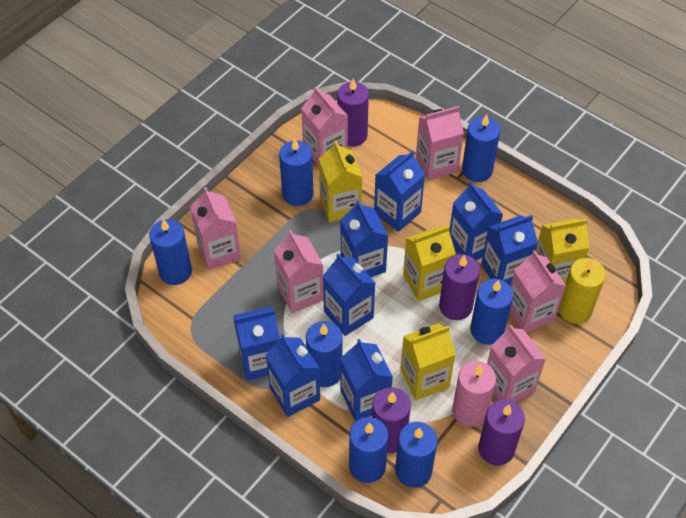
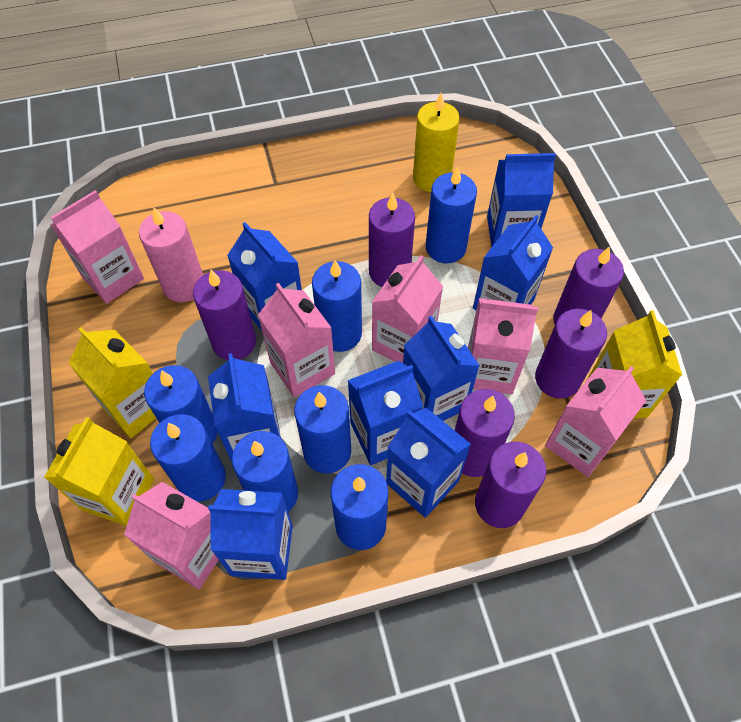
purple candle: [337,79,369,147] [372,387,411,453] [439,254,480,320] [478,399,525,465] = 4 -> [193,270,256,360] [369,193,415,287] [455,389,515,477] [475,442,546,528] [535,309,607,399] [553,246,624,324] = 6
yellow carton: [319,141,362,222] [400,323,456,400] [403,226,456,301] [536,218,589,284] = 4 -> [44,417,154,526] [69,327,156,438] [588,310,682,418] = 3

